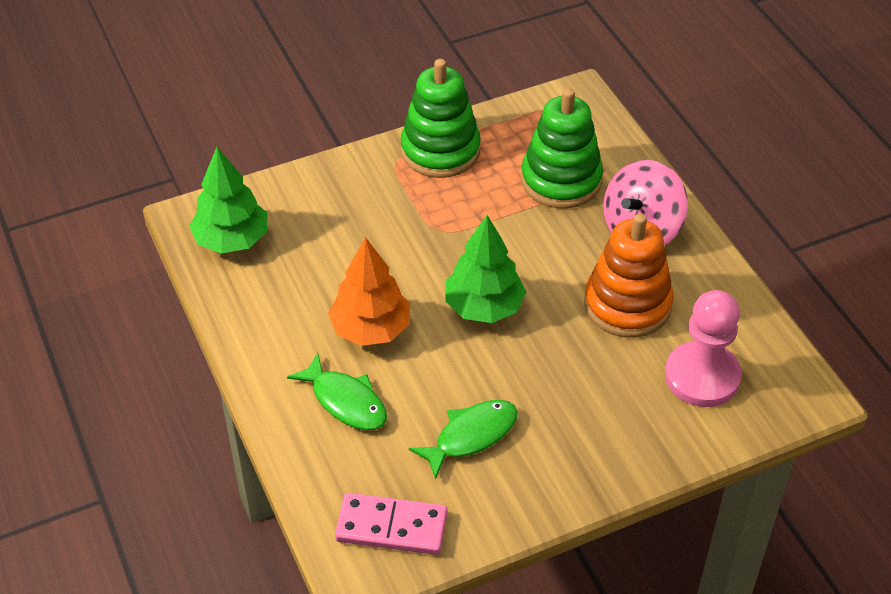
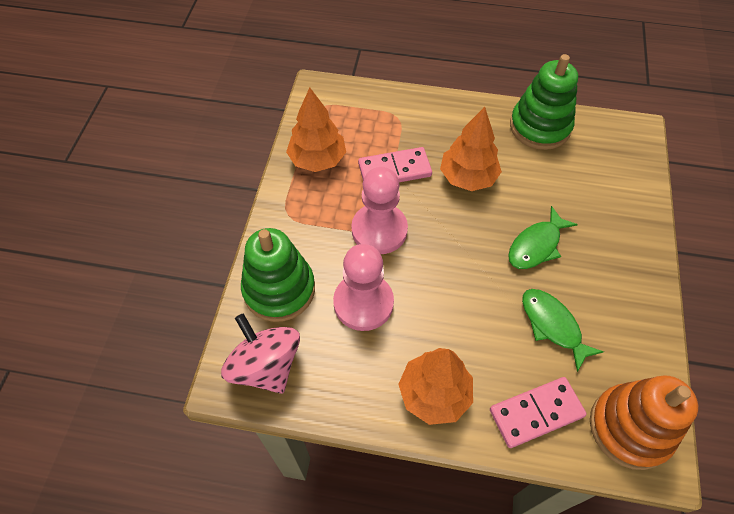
green tree: [189,147,267,254] [445,215,526,323] = 2 -> none = 0
orange tree: [328,237,410,346] = 1 -> [286,88,346,172] [398,348,473,425] [440,107,502,191] = 3
pink domino: [335,493,447,555] = 1 -> [358,147,432,182] [490,377,587,448] = 2
pink pawn: [665,290,742,407] = 1 -> [333,244,394,331] [351,167,408,254] = 2

